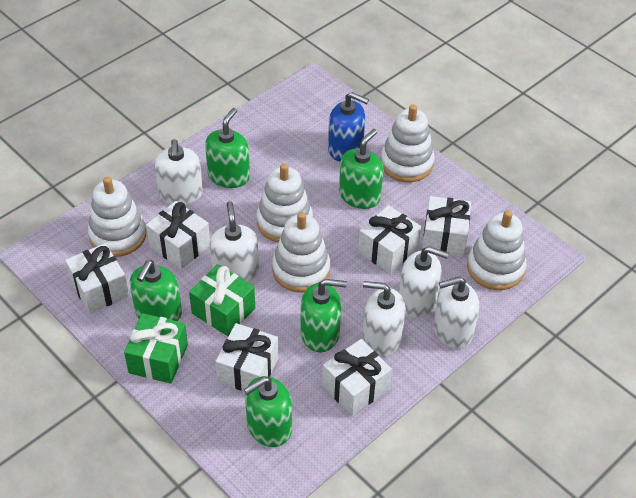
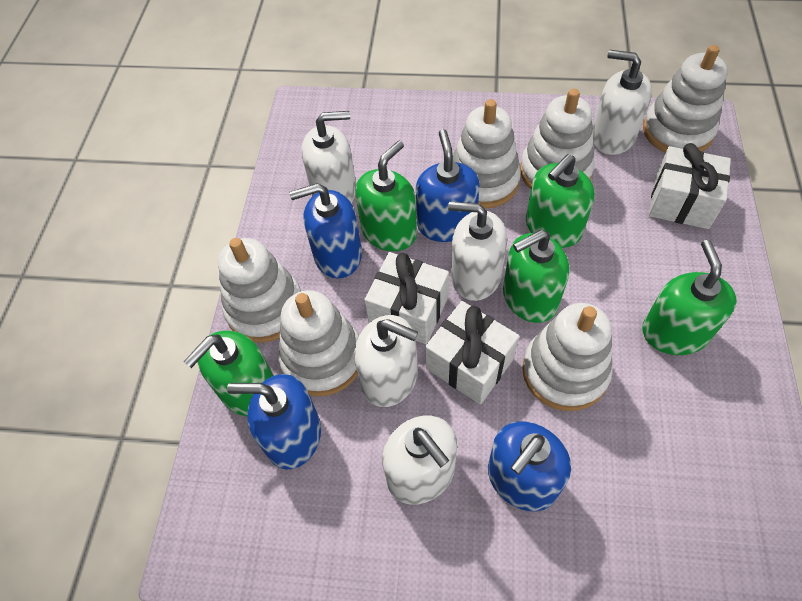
blue soap dispenser: [328,92,369,162] = 1 -> [227,374,321,469] [289,183,362,278] [416,129,480,242] [488,421,571,511] = 4
green gift: [124,313,188,384] [189,264,255,336] = 2 -> none = 0
white gift: [65,243,129,314] [146,201,210,269] [216,323,278,391] [322,339,392,416] [358,205,421,274] [422,196,471,257] = 6 -> [364,252,449,344] [425,301,520,404] [649,143,731,229] = 3
white stacking toy: [88,177,146,257] [256,163,313,242] [272,212,331,293] [381,104,435,182] [467,210,527,290] = 5 -> [218,238,301,343] [278,290,359,396] [453,99,521,208] [520,89,595,189] [522,303,613,411] [643,45,728,153] = 6

